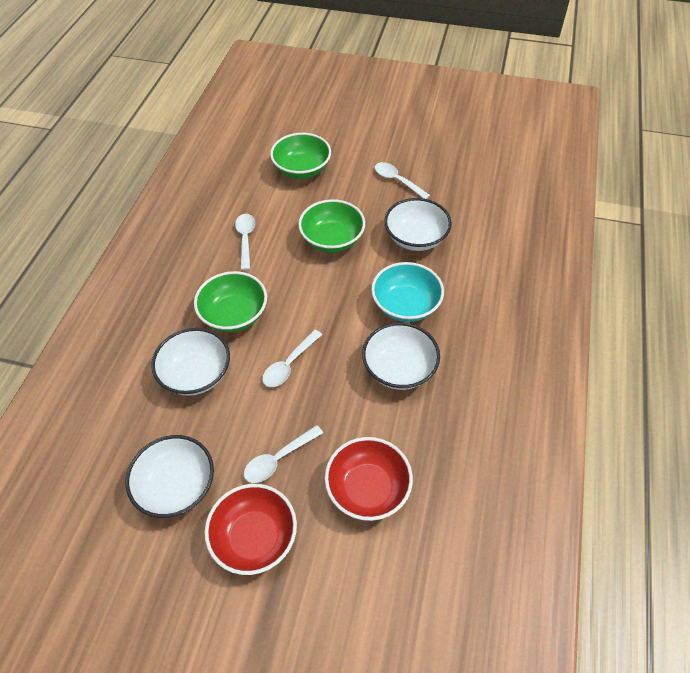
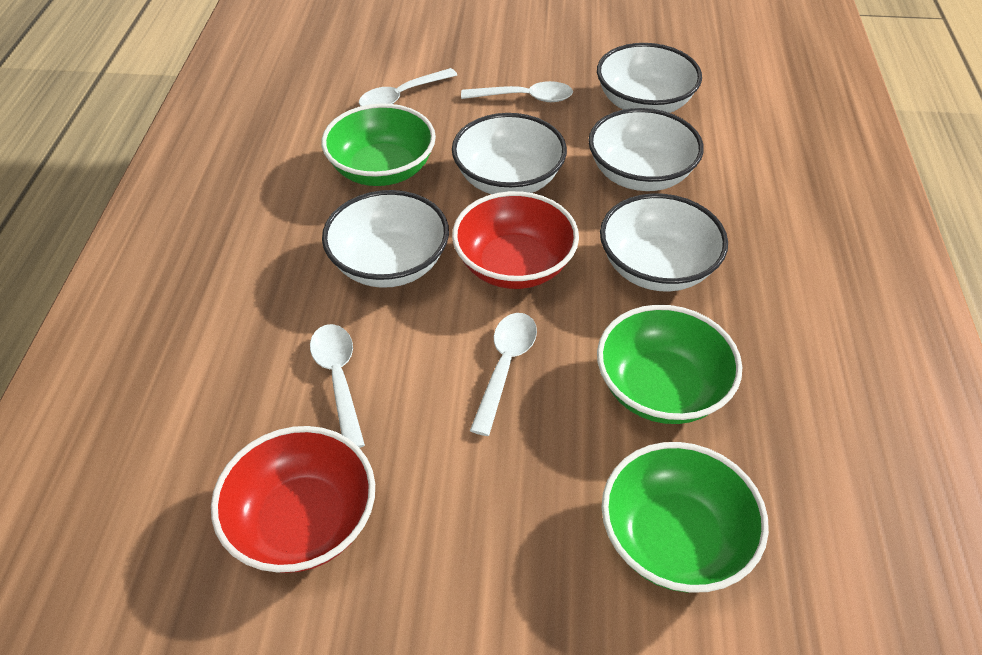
turquoise bowl: [371,262,444,322] = 1 -> none = 0
white bowl: [126,435,214,518] [151,328,230,396] [362,323,440,390] [384,198,452,251] = 4 -> [322,190,449,288] [452,113,567,194] [588,108,704,191] [597,43,702,113] [600,193,728,291] = 5

